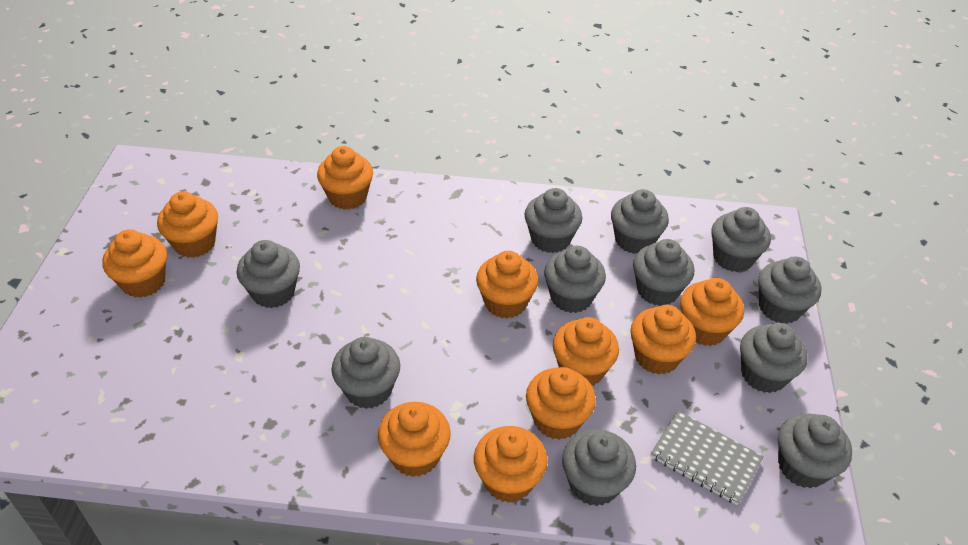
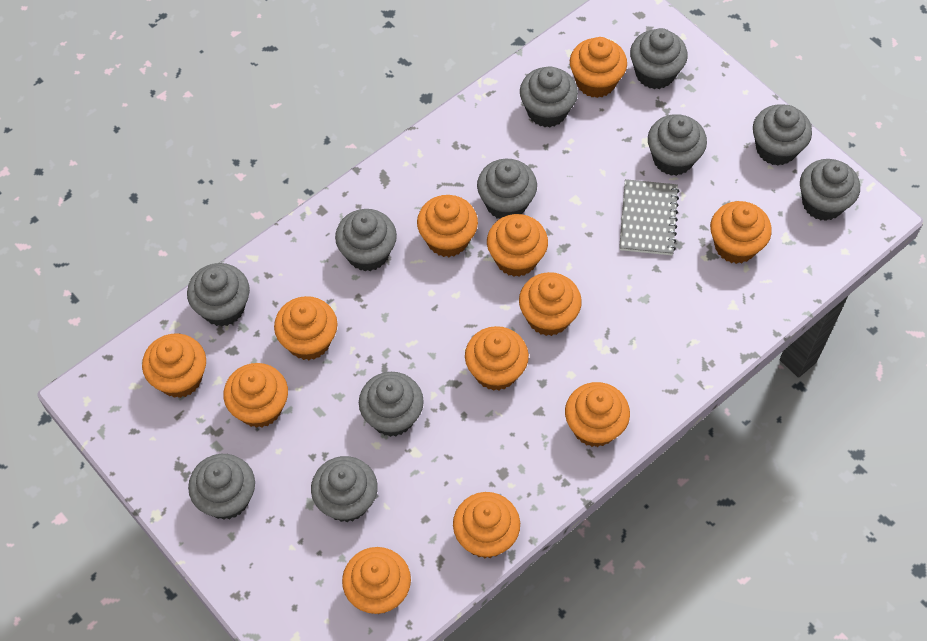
orange cupcake: [102,229,167,298] [157,191,218,258] [317,146,373,210] [378,402,451,477] [474,426,548,503] [476,251,538,319] [526,367,596,440] [553,317,619,386] [630,305,696,374] [680,278,744,346] = 10 -> [142,333,206,398] [223,363,288,428] [274,296,337,360] [342,547,411,614] [417,195,478,257] [453,492,520,559] [465,326,529,391] [487,214,548,277] [519,272,582,336] [565,382,630,447] [570,37,627,98] [710,201,772,264] = 12

